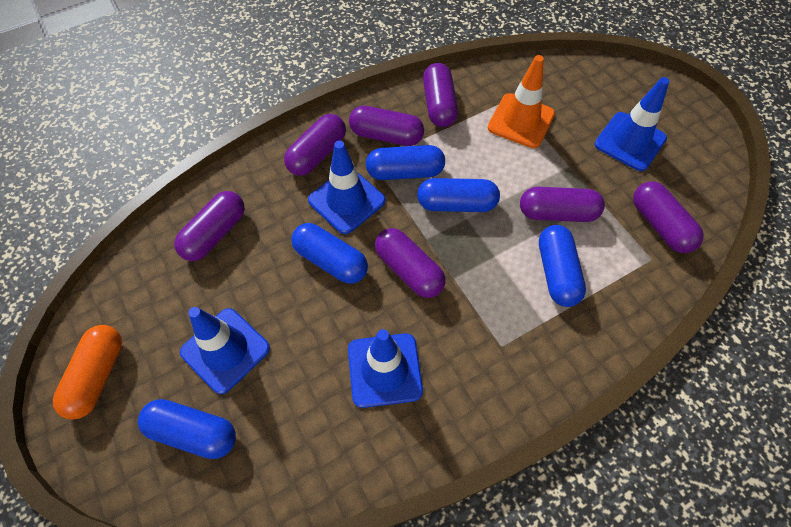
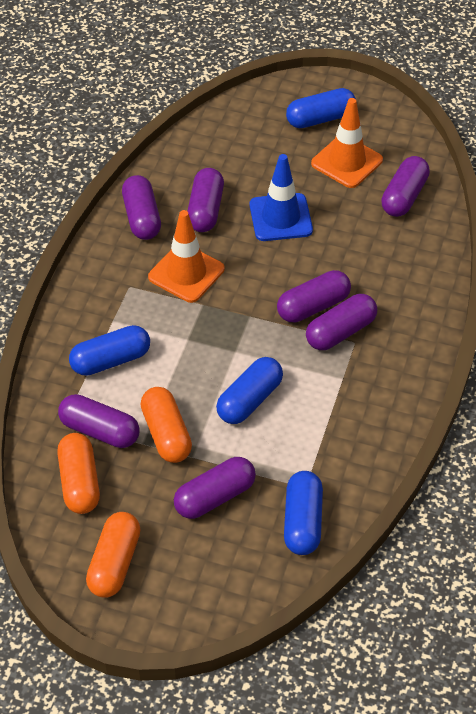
blue capsule: [138,399,236,459] [291,223,368,284] [366,145,445,180] [417,178,500,212] [539,225,586,307] = 5 -> [69,325,150,376] [216,357,283,424] [284,471,323,555] [286,88,356,128] = 4
blue traffic cone: [180,307,270,394] [308,141,386,234] [348,329,423,408] [595,77,669,171] = 4 -> [250,154,313,241] = 1
orange capsule: [53,325,122,420] = 1 -> [57,433,100,514] [86,512,141,598] [140,387,192,463] = 3
orange traffic cone: [488,55,555,148] = 1 -> [148,210,224,303] [311,98,383,188] = 2

